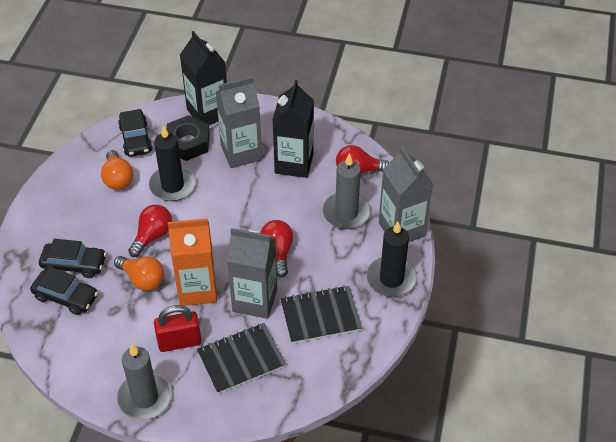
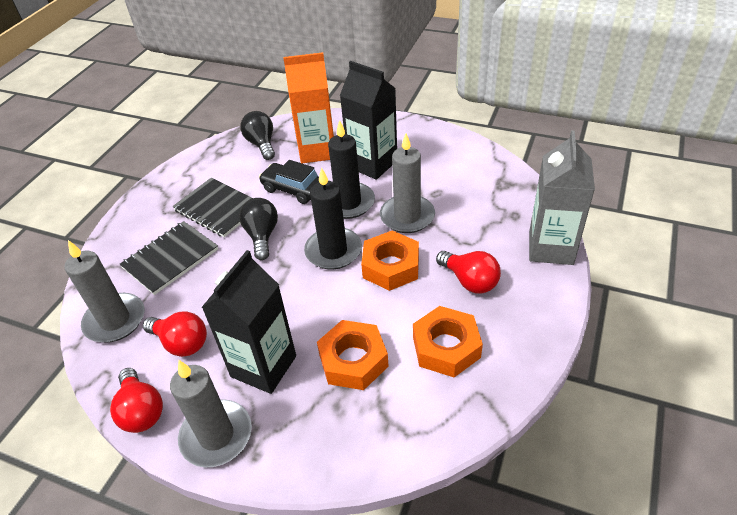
black car: [30,267,98,315] [39,239,106,278] [118,109,153,157] = 3 -> [259,160,319,204] = 1
black light bulb: none = 0 -> [239,198,278,260] [240,111,275,160] = 2
black nut: [166,115,210,161] = 1 -> none = 0
grey candle: [117,344,172,420] [323,153,371,229] = 2 -> [65,240,145,343] [170,360,252,467] [380,133,435,233] = 3
grey carton: [216,76,262,168] [227,228,277,319] [379,147,433,243] = 3 -> [529,130,595,265] = 1
orange light bulb: [101,150,133,190] [114,256,164,291] = 2 -> none = 0
orange nut: none = 0 -> [317,320,388,390] [361,230,419,291] [413,306,483,377] = 3
red padlock: [154,305,202,352] = 1 -> none = 0

